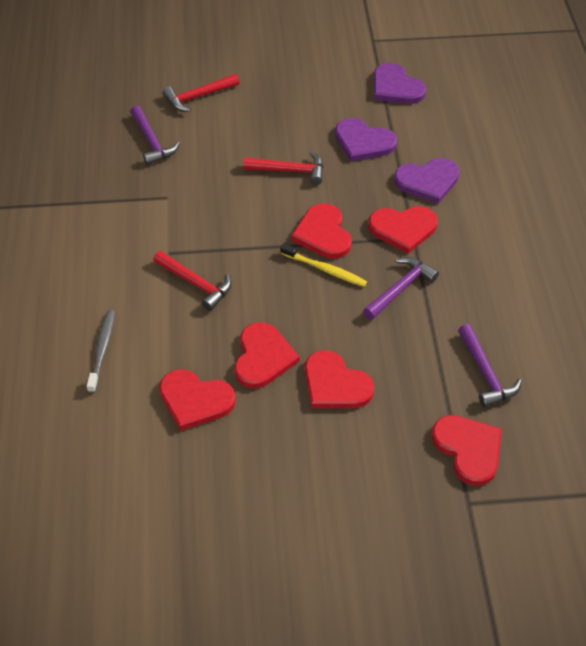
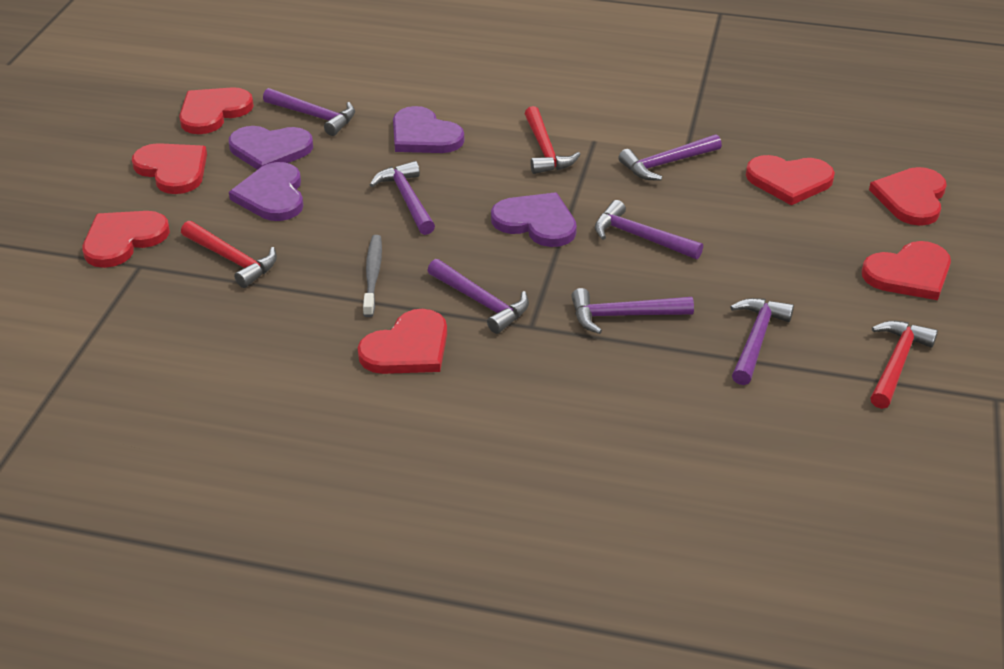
purple hammer: [130,105,180,165] [363,257,439,320] [458,324,522,407] = 3 -> [263,88,355,136] [370,161,435,235] [427,259,529,334] [571,288,694,334] [595,200,703,259] [618,134,722,180] [730,298,794,385] = 7
purple heart: [335,118,397,161] [374,63,426,104] [394,158,460,204] = 3 -> [229,126,313,170] [229,162,304,221] [393,106,464,153] [491,192,577,247] = 4
red heart: [159,369,236,431] [234,322,299,389] [291,203,352,259] [305,350,374,408] [368,206,438,254] [432,415,502,486] = 6 -> [83,211,170,268] [132,143,207,194] [179,87,254,134] [358,309,447,374] [746,155,835,205] [862,241,951,300] [869,167,947,226] = 7
yellow toothbrush: [280,243,367,287] = 1 -> none = 0

